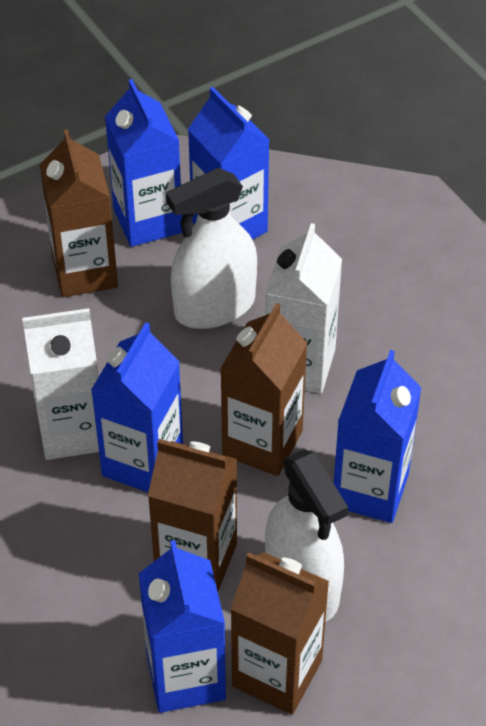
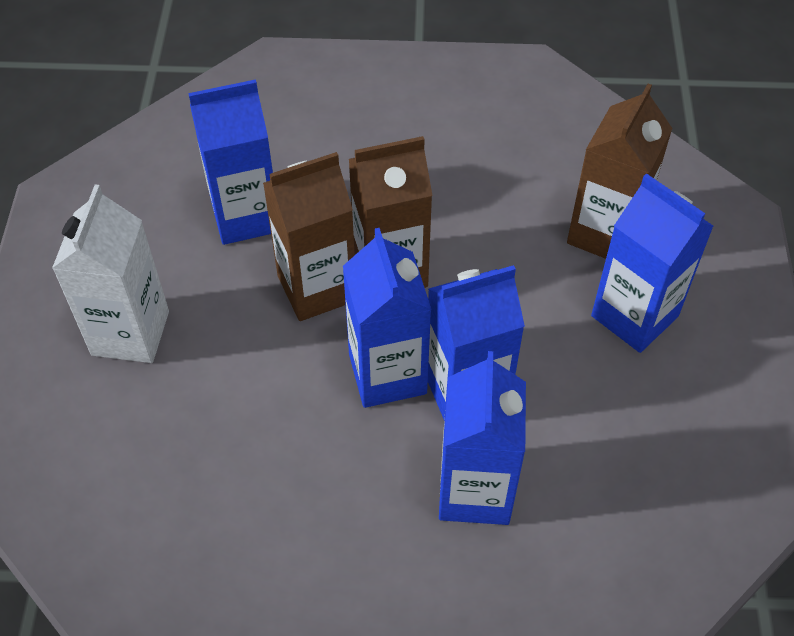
brown carton: [40,129,118,297] [148,439,237,591] [220,303,307,476] [230,552,329,714] = 4 -> [263,152,355,321] [349,136,433,288] [567,84,673,259] = 3
white carton: [22,308,99,460] [265,223,342,394] = 2 -> [52,184,169,363] = 1
white spray bottle: [166,168,257,329] [265,449,348,622] = 2 -> none = 0

